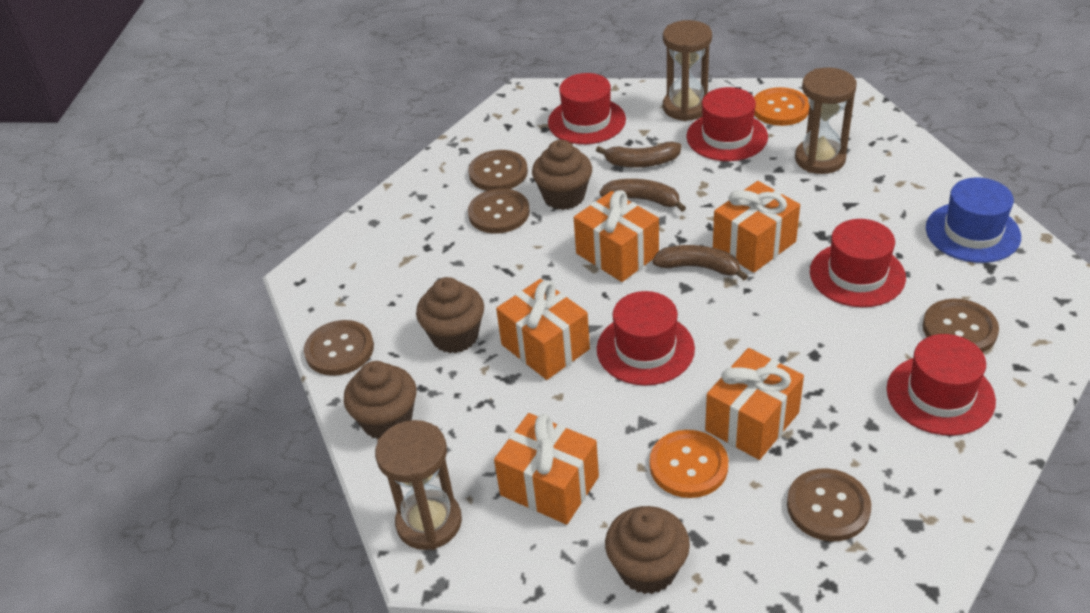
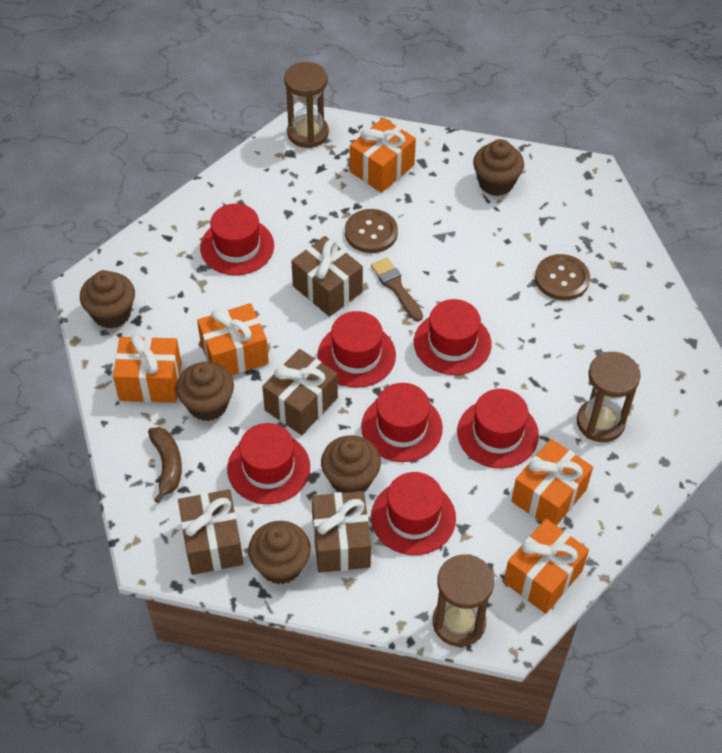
blue hat: [926,178,1021,263] = 1 -> none = 0
brown banana: [596,141,681,168] [600,179,686,212] [652,245,748,281] = 3 -> [148,427,182,503] = 1
brown brush: none = 0 -> [371,257,423,322] = 1
brown button: [304,320,374,376] [468,150,528,191] [468,189,530,233] [787,468,871,541] [923,299,999,352] = 5 -> [345,209,398,253] [535,254,590,300] = 2
brown cupcake: [344,361,417,439] [416,277,484,353] [532,140,592,210] [605,506,690,594] = 4 -> [80,270,135,329] [176,362,234,421] [248,521,311,584] [321,435,381,493] [473,139,524,196] = 5
brown gift: none = 0 -> [178,489,244,575] [262,349,338,435] [291,236,363,317] [312,491,371,573] = 4
orange button: [650,430,728,498] [754,87,810,126] = 2 -> none = 0
red hat: [548,73,626,144] [597,291,695,385] [687,87,768,161] [810,219,906,307] [887,334,996,436] = 5 -> [200,203,274,275] [227,423,310,504] [318,311,396,388] [361,383,443,462] [371,472,456,555] [414,299,491,375] [457,389,539,468] = 7

